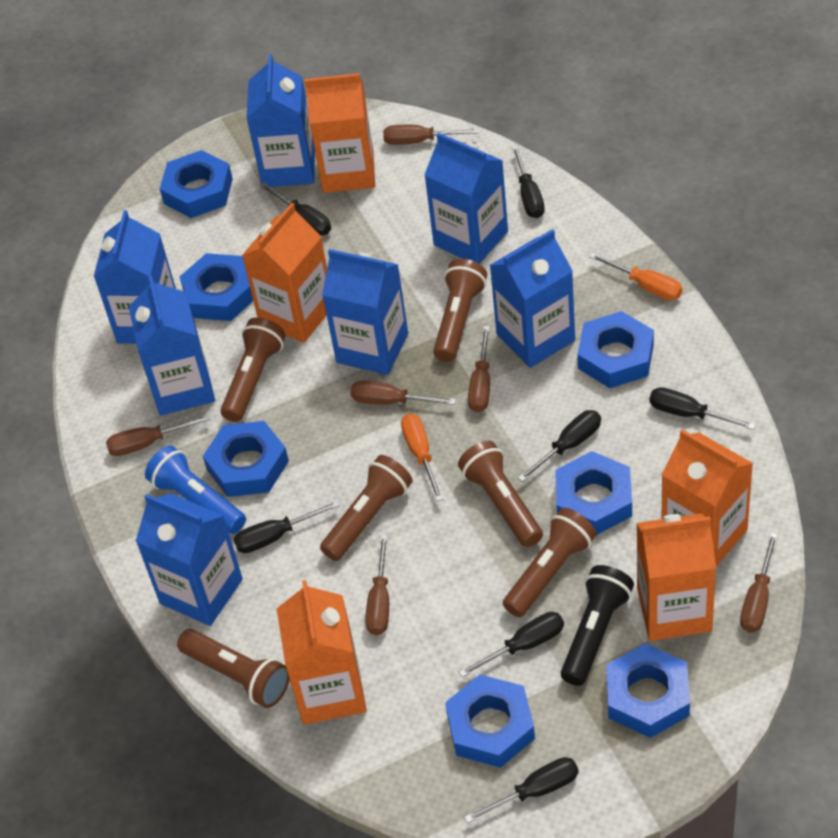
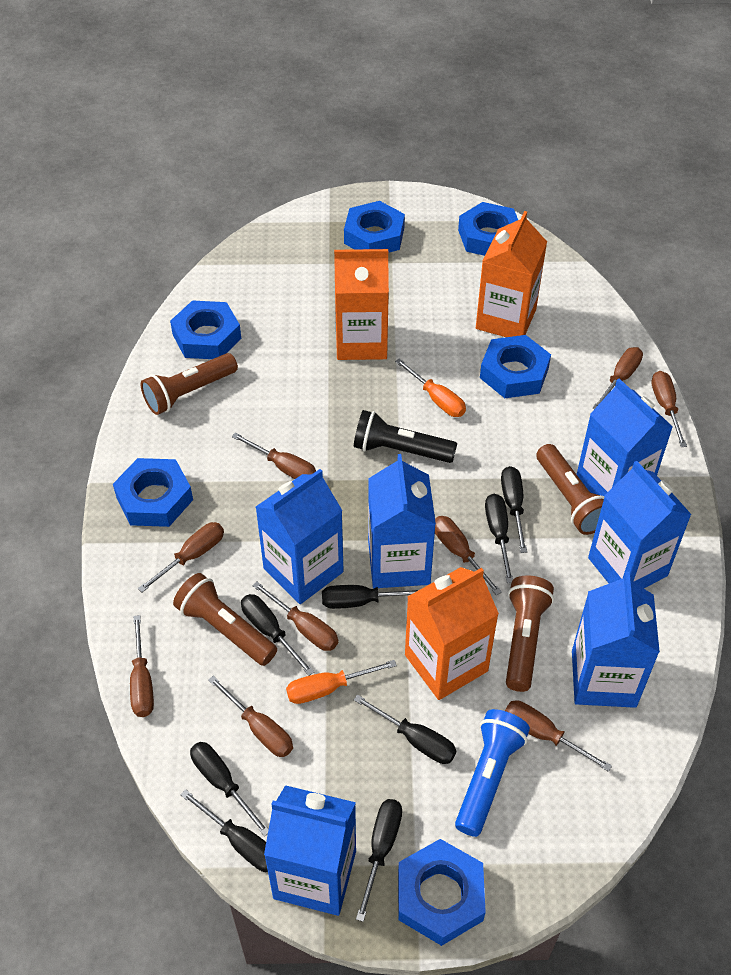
black screwdriver: [233,501,340,553] [260,182,331,236] [459,612,564,677] [464,757,579,823] [512,146,545,218] [518,410,601,482] [649,387,756,430] = 7 -> [180,789,268,872] [190,742,269,837] [241,594,314,676] [322,585,418,609] [354,695,456,764] [356,799,402,922] [485,494,513,583] [501,466,527,553] = 8
blue carton: [94,210,176,344] [129,276,215,416] [136,493,243,626] [246,54,315,187] [322,249,408,375] [424,133,508,264] [490,229,575,368] = 7 -> [256,469,344,604] [264,785,356,916] [368,454,436,588] [572,572,660,708] [577,378,673,496] [588,461,692,588] = 6
blue nut: [160,150,233,218] [180,253,253,321] [203,421,289,497] [445,675,535,768] [555,451,632,535] [577,311,654,388] [606,643,690,738] = 7 -> [113,458,193,527] [170,300,241,359] [344,201,405,253] [398,839,486,946] [458,202,518,256] [480,335,551,398] = 6
brown flashlight: [177,629,290,708] [220,317,286,422] [320,455,413,561] [433,259,487,362] [458,441,543,547] [503,508,597,617] = 6 -> [141,353,238,415] [173,573,277,666] [506,576,554,692] [536,444,605,535] = 4
brown screwdriver: [106,415,211,456] [351,381,456,405] [365,535,389,635] [383,125,479,145] [468,326,490,412] [740,532,778,632] = 6 -> [130,615,154,717] [138,522,224,592] [208,676,293,757] [232,433,316,479] [252,582,338,651] [435,516,502,595] [505,700,612,772] [593,347,643,409] [651,371,687,447] = 9
orange carton: [242,203,327,343] [277,580,367,725] [305,73,375,193] [637,513,716,641] [661,429,753,566] = 5 -> [334,249,389,360] [405,567,499,700] [476,211,547,337] = 3

